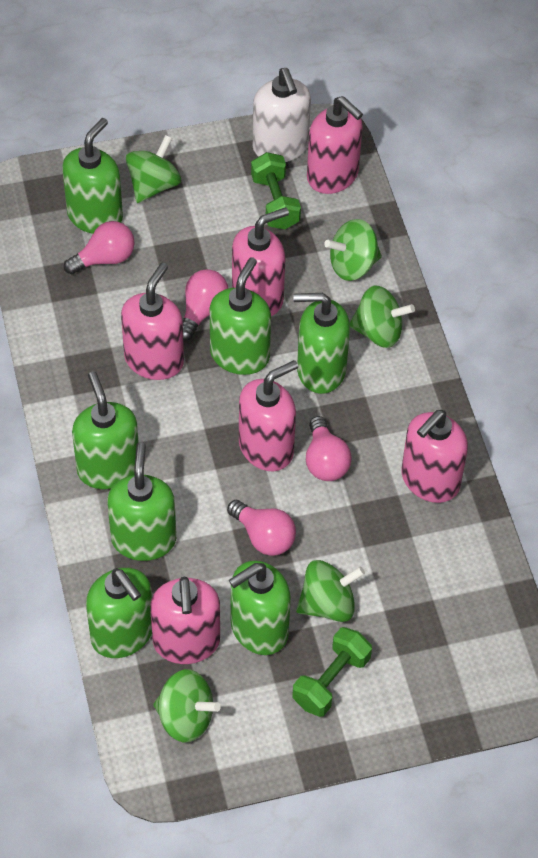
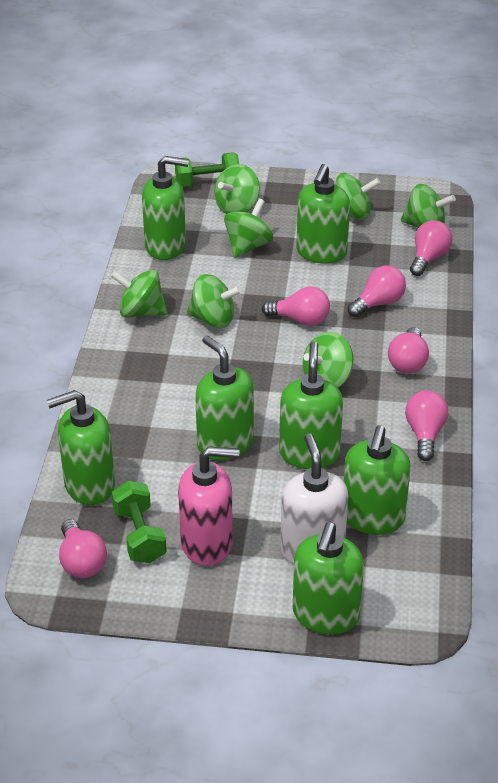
green spinning top: [126,135,181,203] [153,669,221,742] [296,560,365,622] [324,219,382,281] [350,285,415,348] = 5 -> [111,270,168,318] [187,274,242,328] [214,164,260,214] [224,199,273,258] [302,332,353,388] [335,173,381,220] [401,184,456,228] = 7
pink light bulb: [64,221,135,274] [183,269,229,341] [227,500,296,556] [306,416,352,481] = 4 -> [59,519,107,578] [262,287,330,326] [348,266,406,317] [388,327,429,373] [405,390,448,461] [410,220,452,276] = 6
pink soap dispenser: [121,263,184,380] [150,577,220,664] [232,207,289,316] [239,360,298,471] [307,96,363,194] [401,410,468,503] = 6 -> [178,447,239,566] = 1

